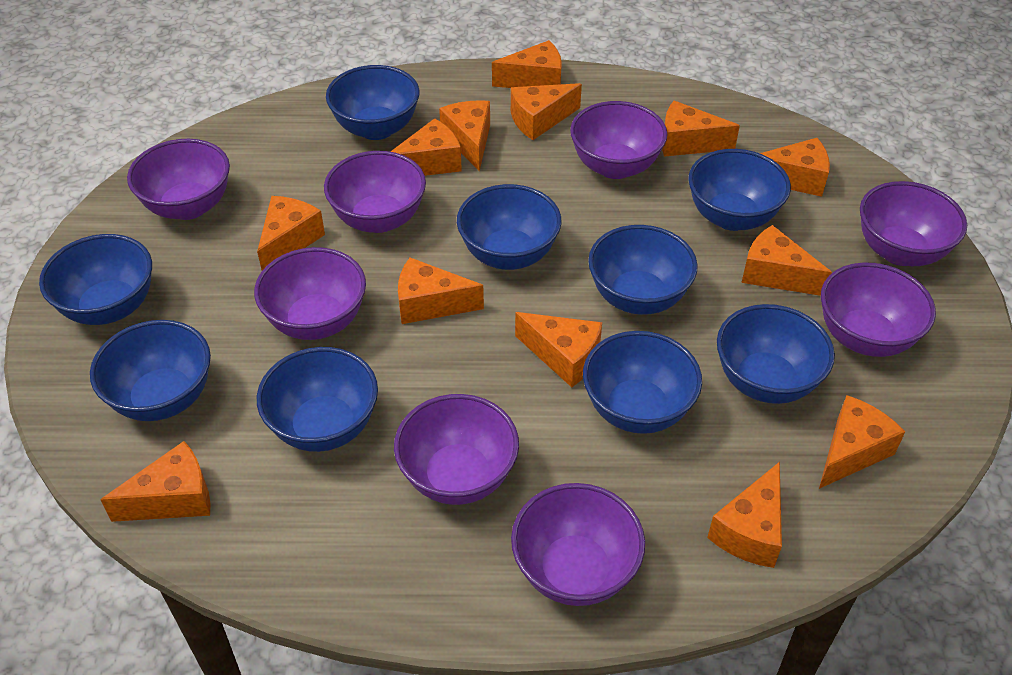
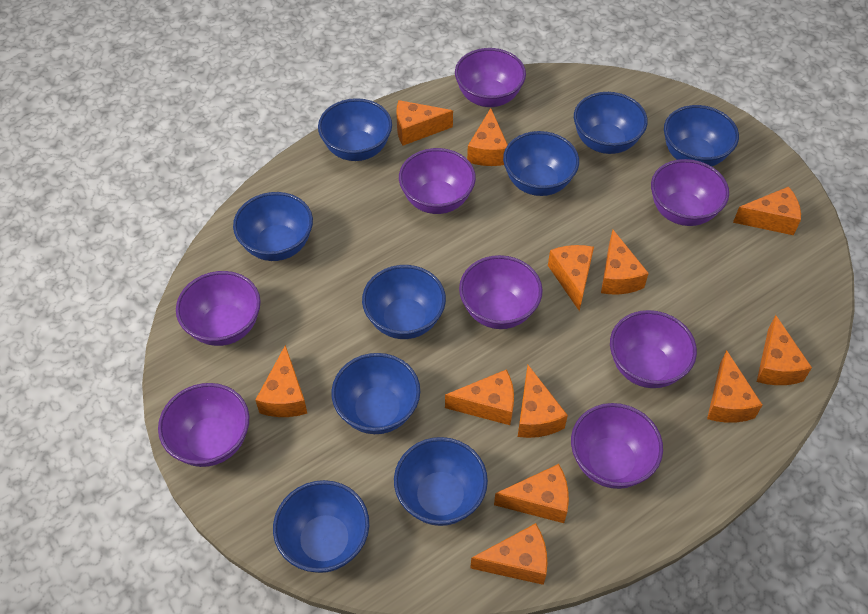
orange cheese: [100,441,211,522] [257,196,325,271] [390,118,462,176] [398,257,484,324] [439,100,490,171] [492,40,562,88] [511,83,582,140] [515,312,602,387] [662,101,740,157] [707,462,782,568] [741,225,832,296] [760,138,830,197] [819,395,905,489] = 13 -> [256,345,307,417] [396,100,453,146] [445,369,514,425] [467,108,508,166] [470,523,547,585] [494,464,569,523] [518,365,568,438] [548,245,594,311] [601,230,649,294] [707,350,762,423] [733,186,801,235] [757,315,812,385] = 12

